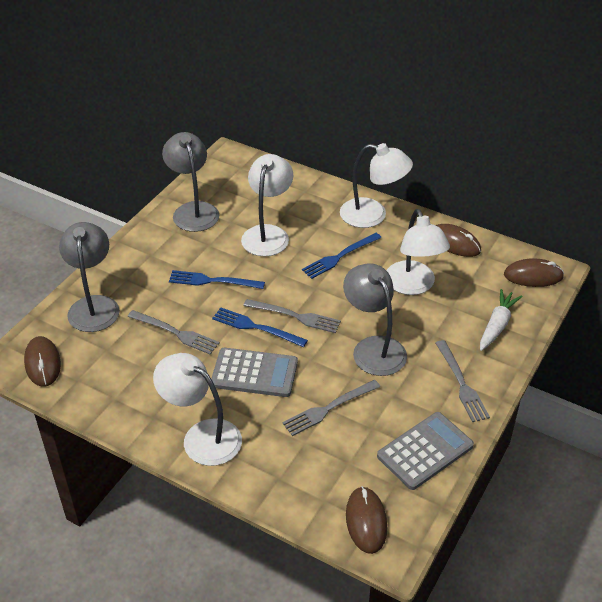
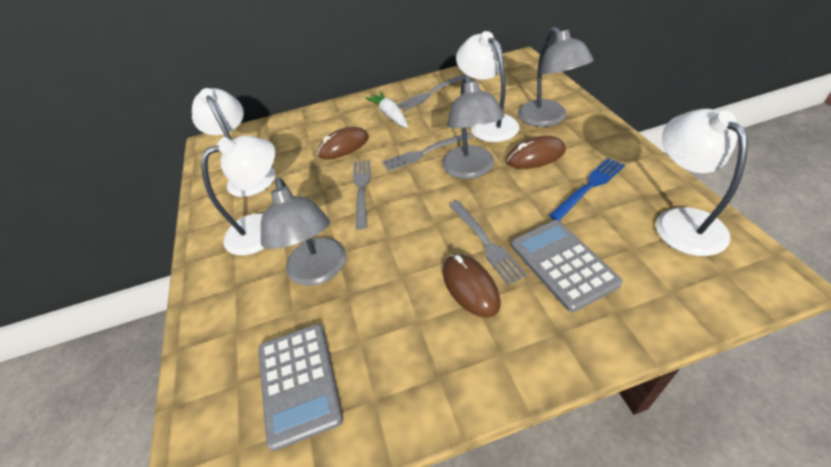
blue fork: [169,270,265,289] [212,307,308,347] [302,233,382,279] = 3 -> [549,158,625,221] = 1
brown mouse: [24,336,61,387] [346,486,387,554] [436,224,481,257] [504,258,564,287] = 4 -> [317,127,369,160] [443,254,500,318] [506,136,566,169] = 3

